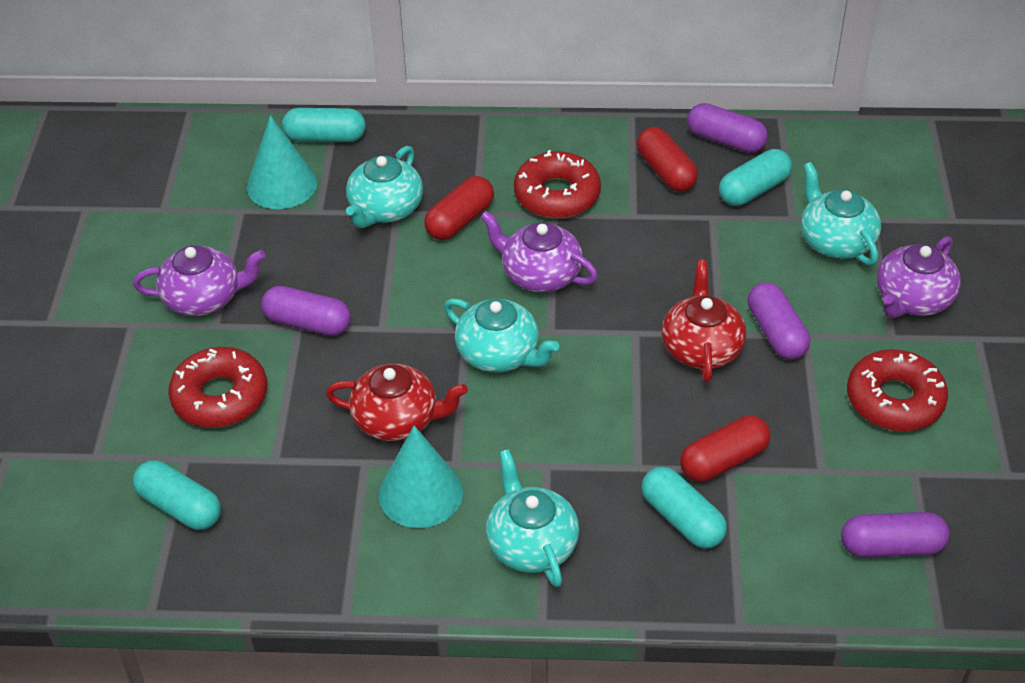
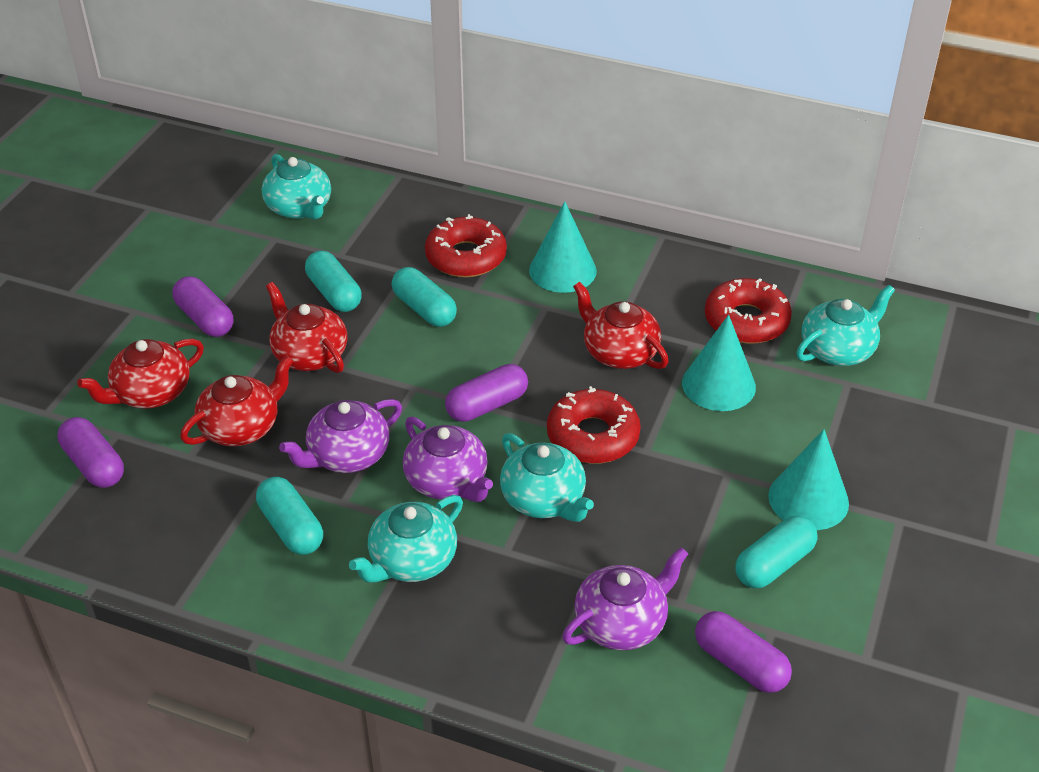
red capsule: [424,176,494,240] [637,127,698,192] [680,415,771,482] = 3 -> none = 0
red teapot: [326,364,468,441] [662,260,746,383] = 2 -> [77,339,204,409] [180,355,294,446] [266,282,347,373] [573,282,669,369] = 4
turquoise cone: [247,115,317,209] [379,426,463,528] = 2 -> [529,201,597,293] [682,315,756,411] [768,429,849,530] = 3

